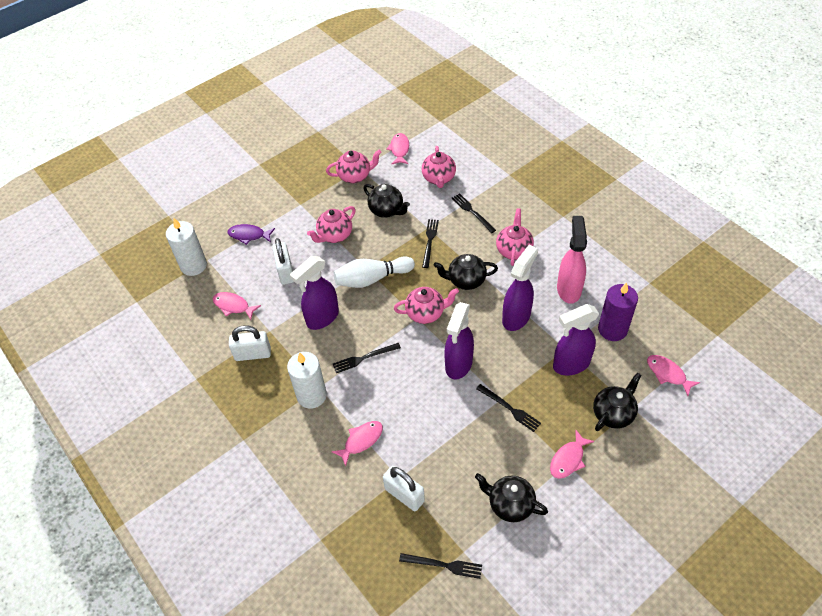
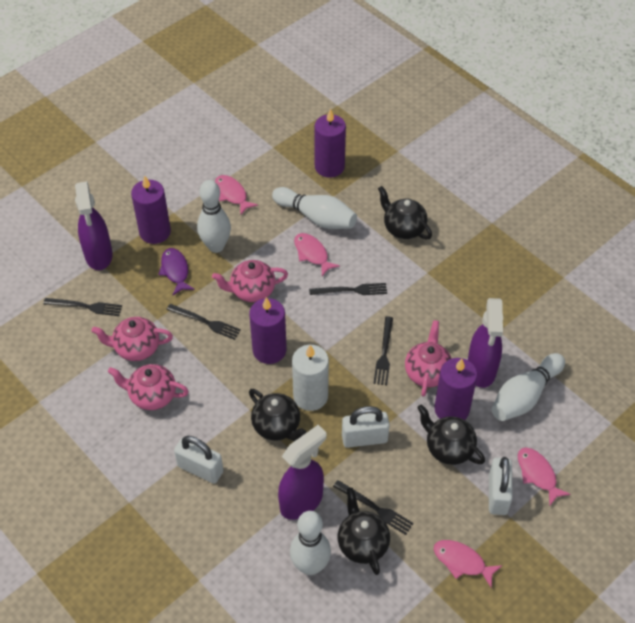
pink fish: [213,292,261,320] [332,421,383,466] [387,133,409,165] [550,429,595,479] [647,355,700,396] = 5 -> [215,175,258,215] [294,233,340,276] [434,540,502,588] [518,447,571,505] = 4
pink spray bottle: [557,216,587,304] = 1 -> none = 0
pink teapot: [307,206,356,243] [326,150,382,183] [394,287,459,324] [422,146,456,188] [496,208,534,266] = 5 -> [91,317,173,361] [108,364,189,410] [212,260,288,302] [405,320,452,397] = 4
purple candle: [598,282,638,341] = 1 -> [131,175,171,244] [249,297,287,364] [314,109,346,178] [434,358,477,420] = 4
purple spray bottle: [290,256,339,330] [444,302,474,380] [502,245,538,331] [553,304,599,375] = 4 -> [75,181,113,270] [278,425,326,520] [468,298,503,388] = 3
white bowling pin: [334,256,415,288] = 1 -> [197,180,231,253] [272,187,357,229] [290,511,331,575] [491,353,565,421] = 4
white candle: [166,218,207,276] [287,352,327,409] = 2 -> [292,345,329,411] = 1

